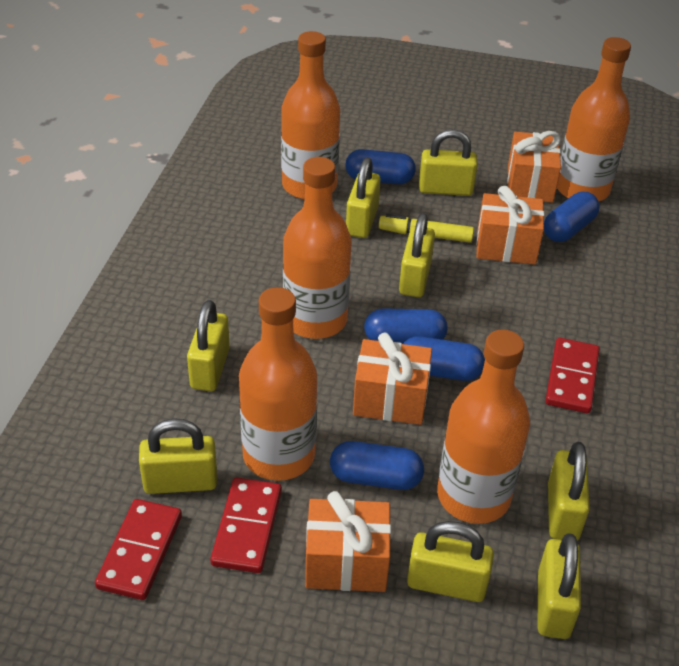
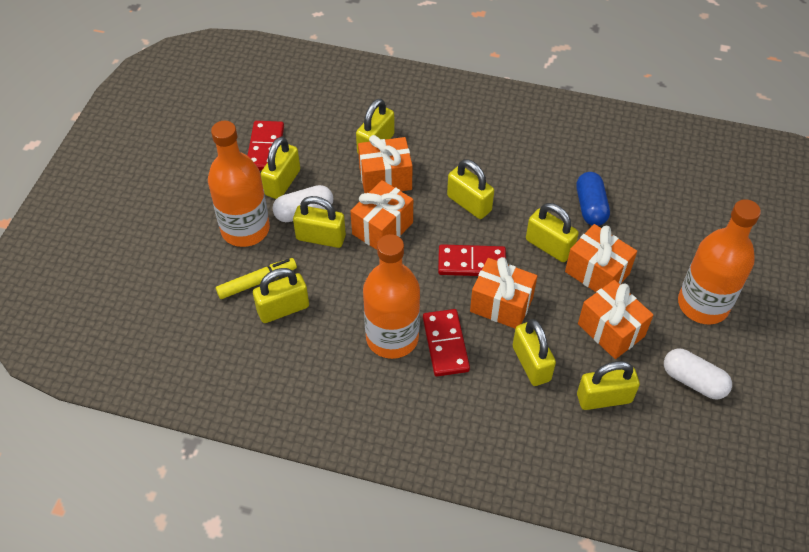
blue capsule: [330,441,424,490] [345,149,416,184] [364,308,448,344] [403,336,485,381] [544,192,600,242] = 5 -> [576,172,610,226] = 1
orange bottle: [239,287,317,481] [281,31,340,200] [283,157,352,339] [437,330,530,524] [557,37,631,201] = 5 -> [208,121,270,247] [363,234,420,359] [678,199,761,325] = 3
orange gift: [305,491,391,592] [353,333,432,425] [476,186,544,265] [507,131,561,203] = 4 -> [350,180,413,250] [358,135,412,193] [470,257,537,328] [565,224,637,292] [578,280,654,359] = 5
white capsule: none = 0 -> [272,185,334,222] [664,348,732,399] = 2

